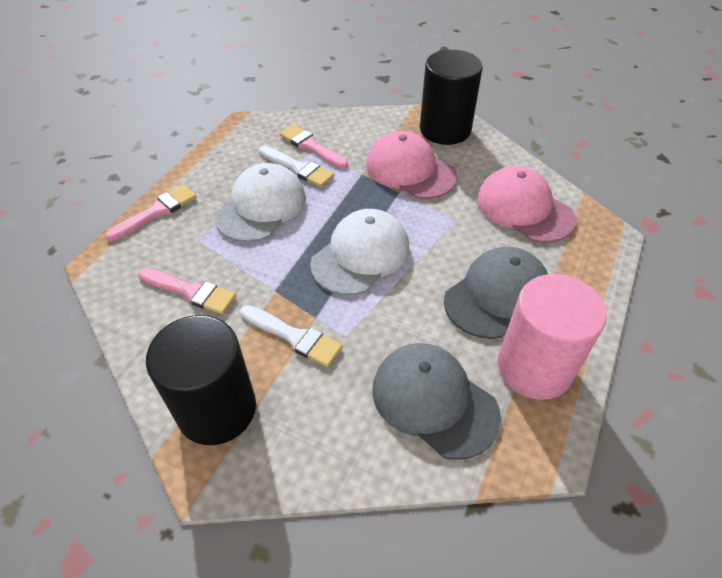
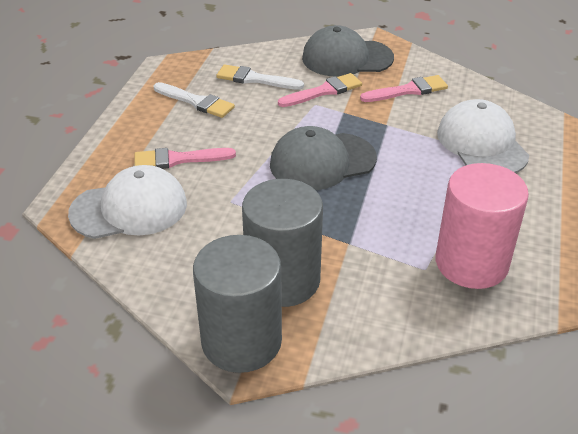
black cylinder: [146,315,256,445] [420,50,483,145] = 2 -> none = 0
grey cylinder: none = 0 -> [193,235,282,373] [242,179,323,307] = 2
pink cap: [366,131,457,199] [477,166,576,243] = 2 -> none = 0

